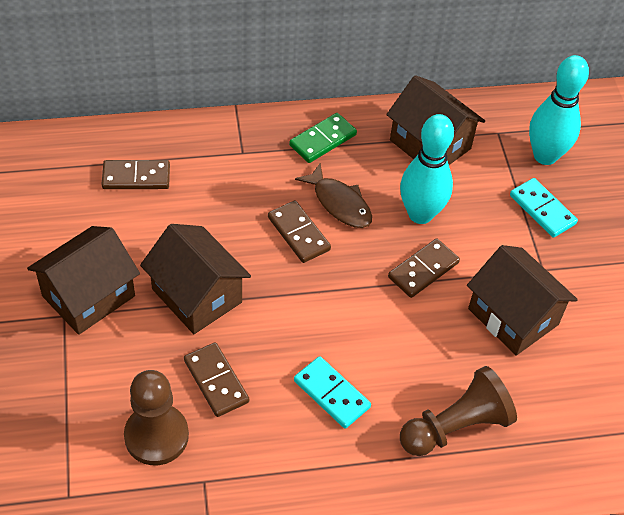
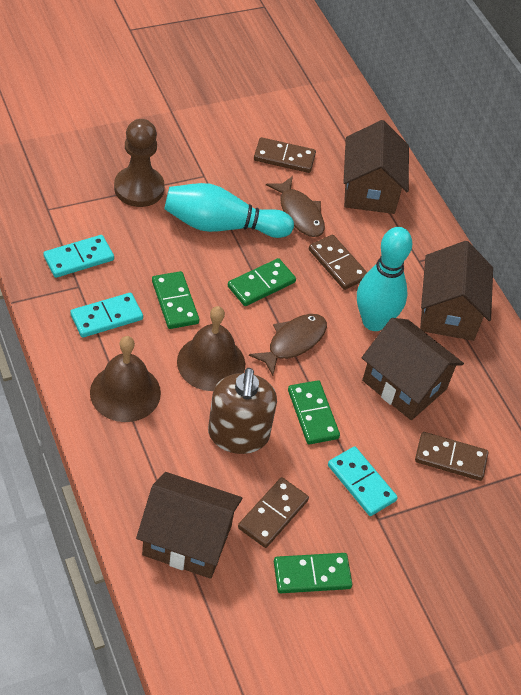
brown bell: none = 0 -> [90,336,161,422] [177,306,245,391] = 2
brown fish: [295,163,372,228] = 1 -> [249,314,327,376] [266,176,325,237] = 2
brown pawn: [124,370,189,465] [400,366,517,456] = 2 -> [114,119,165,207] = 1
brown soap dispenser: none = 0 -> [208,368,277,454] = 1
green domino: [289,113,357,163] = 1 -> [152,271,199,329] [228,258,296,306] [274,553,352,593] [288,380,340,445] = 4
turquoise domino: [294,356,371,429] [510,178,578,238] = 2 -> [43,235,114,278] [70,293,143,338] [328,446,398,516] = 3

